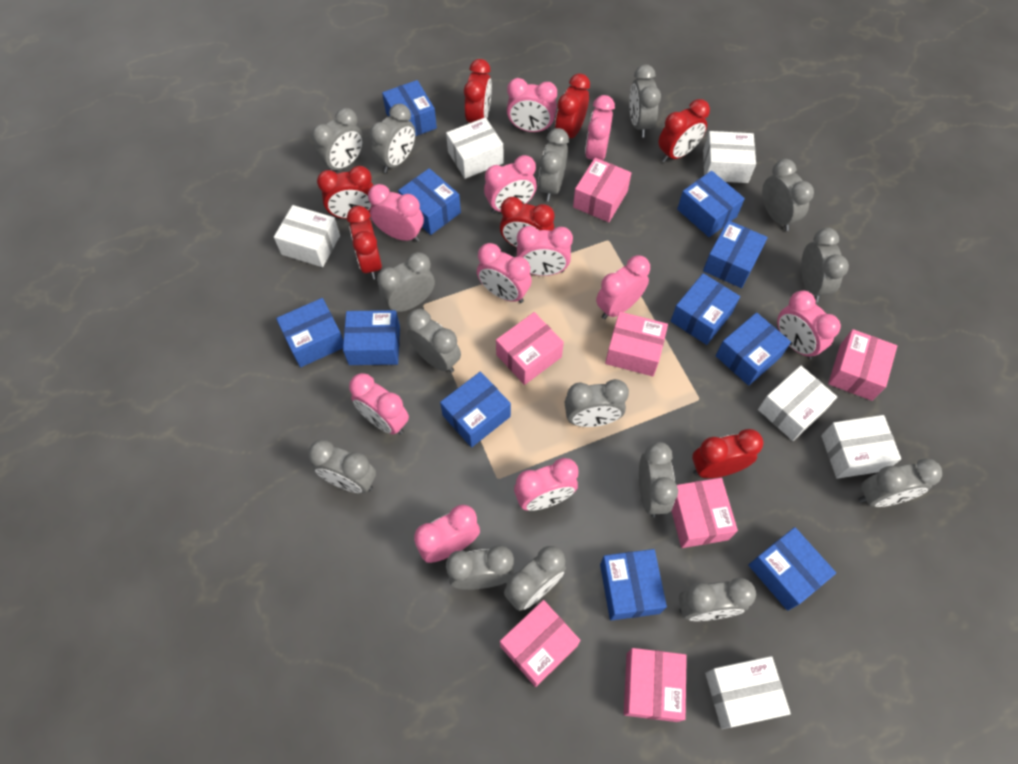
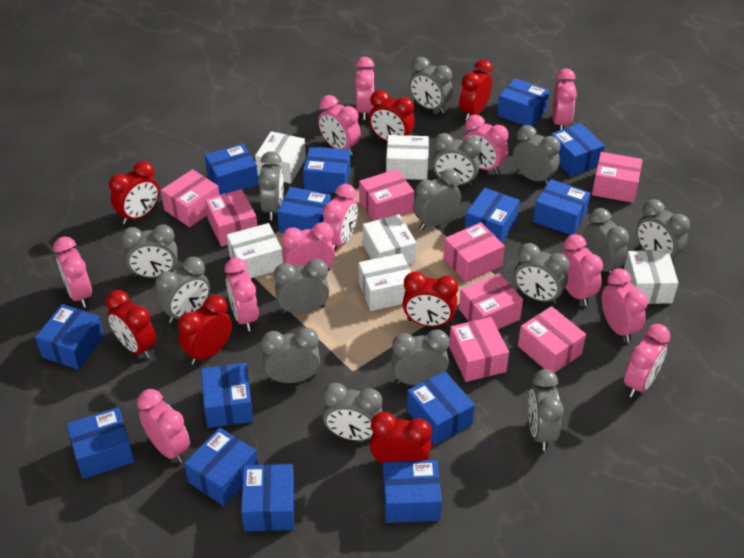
blue box: [276,298,344,367] [343,310,400,365] [382,80,437,136] [398,168,461,235] [440,372,511,447] [600,549,667,621] [671,273,740,345] [677,171,745,237] [703,220,768,288] [716,312,791,386] [748,527,836,611] = 11 -> [35,304,104,370] [67,407,135,479] [184,428,258,506] [201,363,254,428] [205,144,259,195] [241,464,295,532] [277,187,331,233] [303,146,351,193] [383,460,442,523] [407,371,475,445] [465,188,520,242] [497,78,549,127] [533,179,590,235] [551,123,605,177] = 14
pink box: [496,312,564,385] [500,600,581,687] [573,158,631,222] [605,311,668,376] [624,648,687,722] [672,478,738,548] [828,329,897,401] = 7 -> [161,169,219,227] [205,189,257,247] [359,169,414,221] [443,222,505,282] [449,317,509,382] [459,273,523,329] [518,306,586,373] [592,152,642,203] = 8
pink clock: [349,373,409,435] [368,184,424,242] [414,505,480,563] [477,243,532,303] [484,155,537,214] [507,78,557,132] [514,458,579,511] [517,226,573,276] [585,95,615,161] [596,255,650,319] [777,291,841,360] = 11 -> [53,236,92,308] [137,389,190,463] [225,258,259,331] [282,222,335,271] [318,95,361,155] [322,184,358,251] [355,57,374,120] [463,115,508,174] [553,68,577,130] [561,234,603,306] [602,268,648,342] [624,324,670,398] = 12

